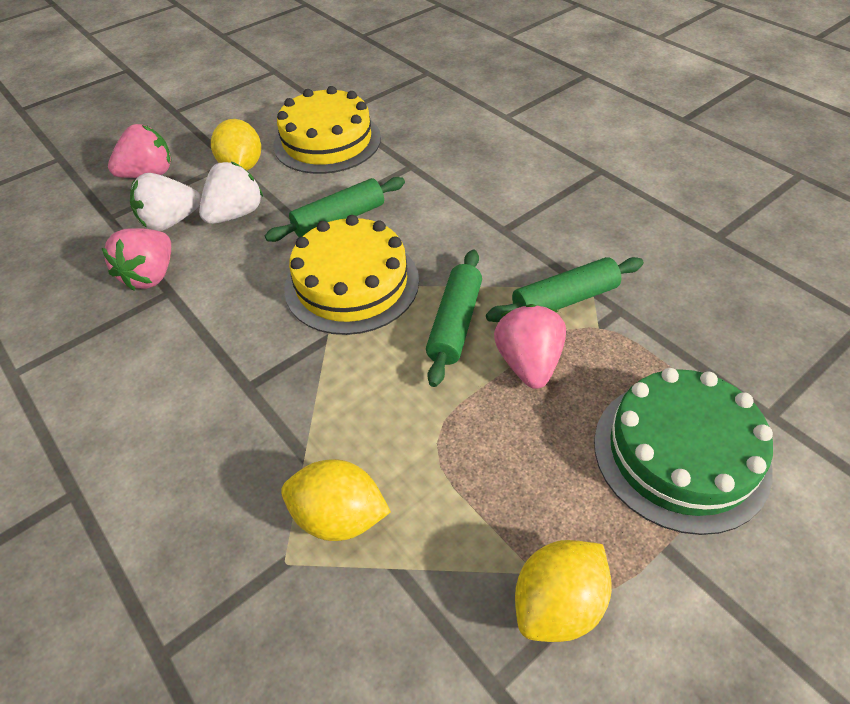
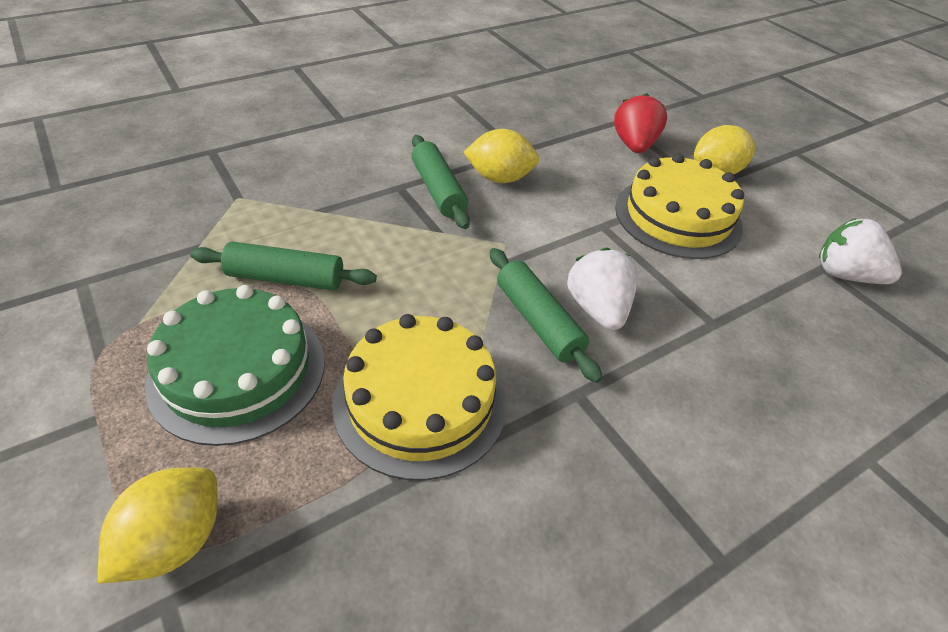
pink strawberry: [102,228,171,291] [108,124,171,178] [494,304,566,389] = 3 -> none = 0
red strawberry: none = 0 -> [614,93,667,153] = 1

